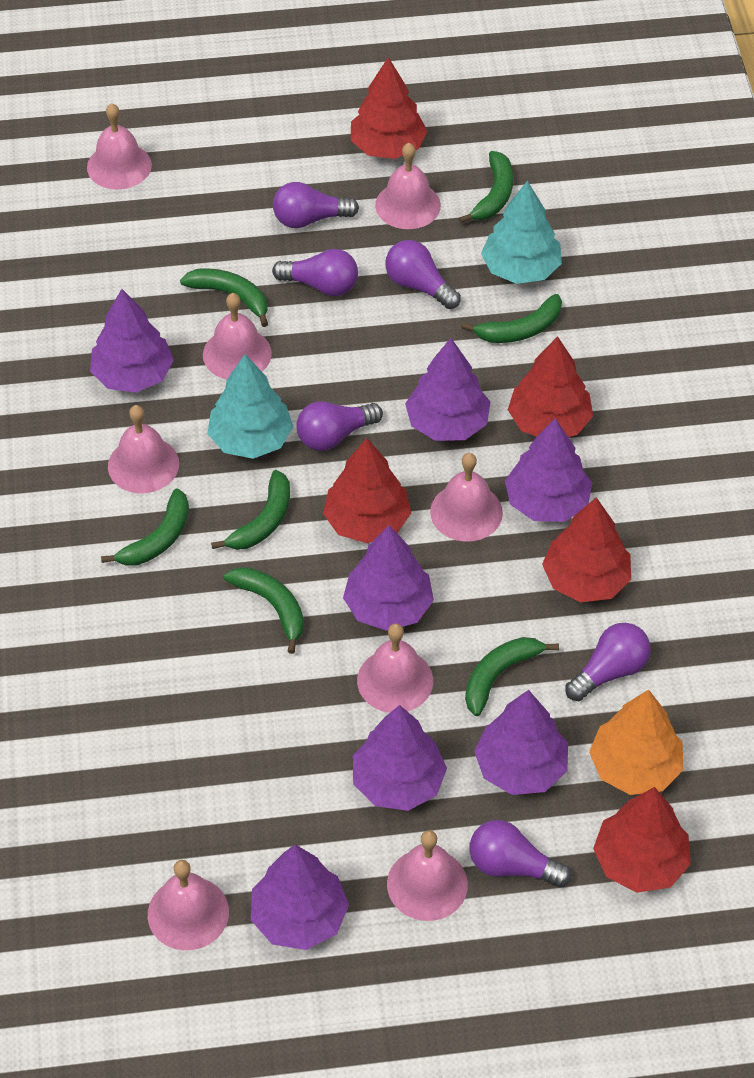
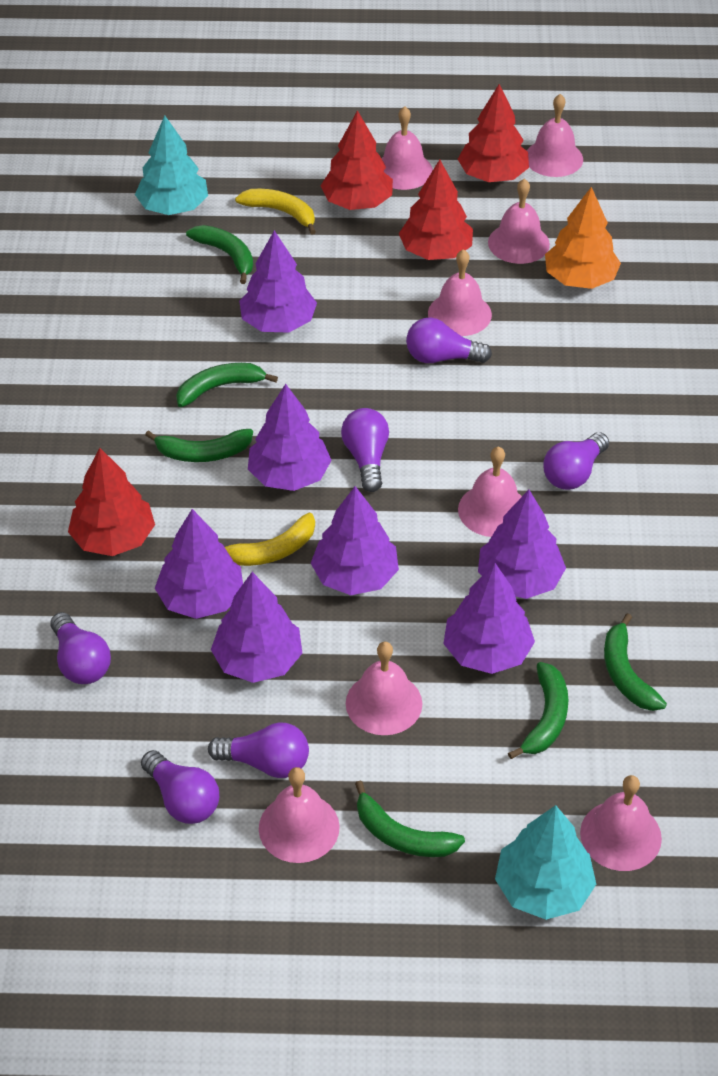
green banana: [101,488,189,566] [180,268,268,327] [211,470,290,550] [224,567,304,654] [459,151,513,223] [461,294,562,343] [465,637,559,716] = 7 -> [145,429,253,462] [176,363,278,407] [186,225,253,284] [355,780,465,857] [508,662,569,759] [604,613,667,711] = 6
red tree: [323,438,411,543] [351,57,428,159] [508,336,593,437] [542,497,631,602] [593,787,691,893] = 5 -> [68,448,155,556] [320,110,393,210] [399,160,473,260] [458,84,529,182] = 4
yellow banana: none = 0 -> [225,513,315,566] [235,189,316,235] = 2

